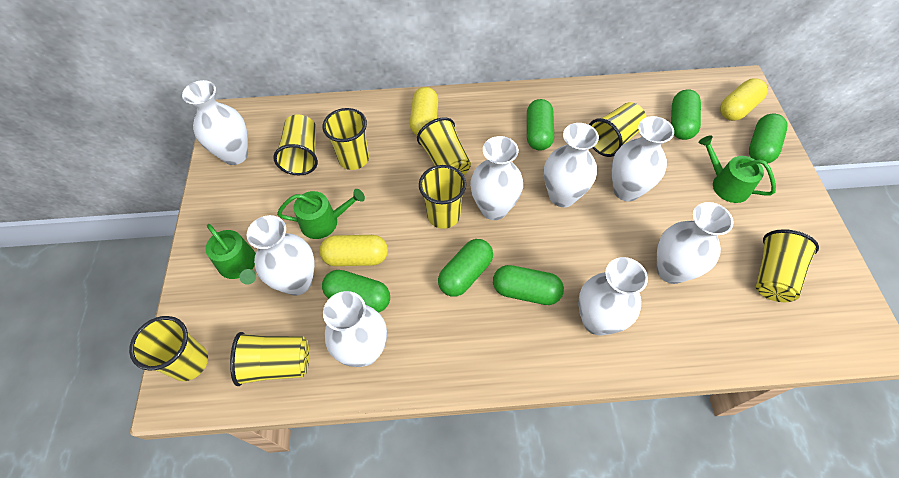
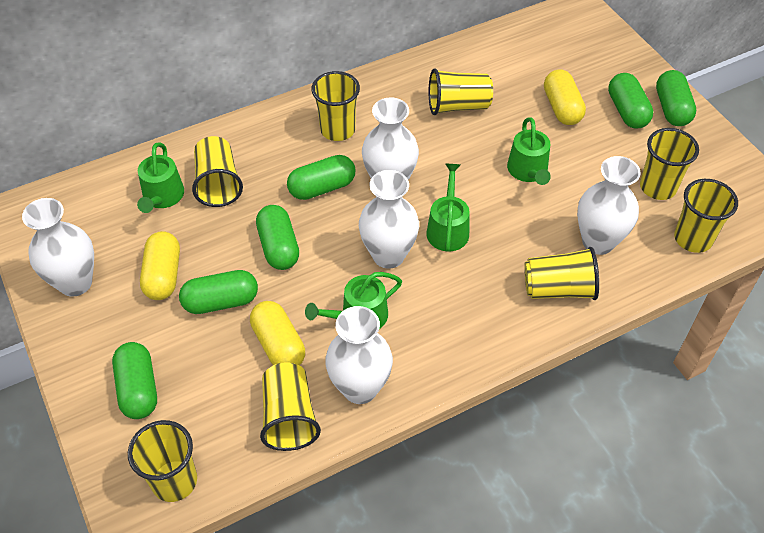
green watering can: [206,224,256,285] [277,189,365,239] [698,135,776,203] = 3 -> [137,142,184,213] [305,272,402,329] [426,164,470,251] [507,117,551,185] = 4
white vase: [182,80,248,165] [247,215,315,296] [323,291,387,367] [470,136,523,220] [544,123,599,207] [578,257,648,335] [612,116,674,201] [656,202,734,284] = 8 -> [22,198,94,297] [325,306,393,404] [359,170,419,269] [362,98,419,180] [577,156,641,255] = 5

